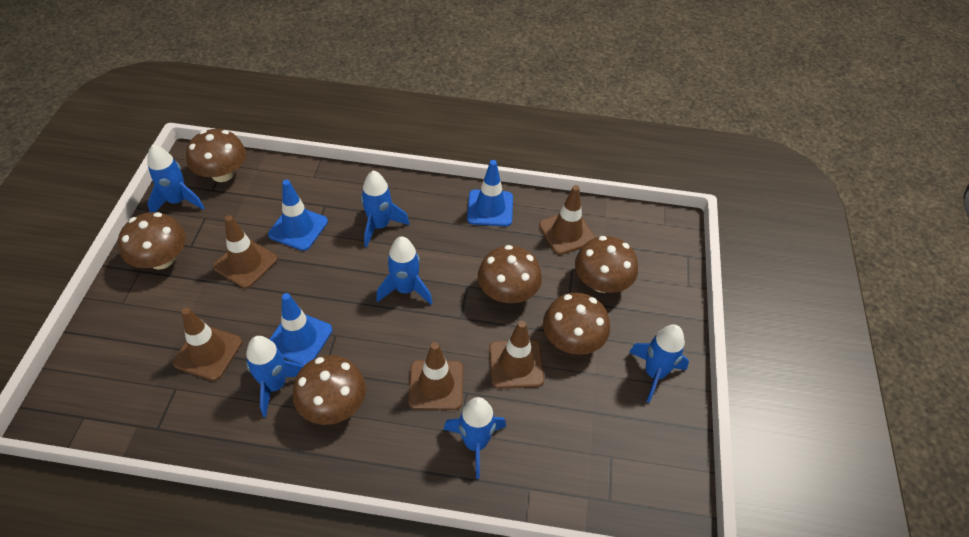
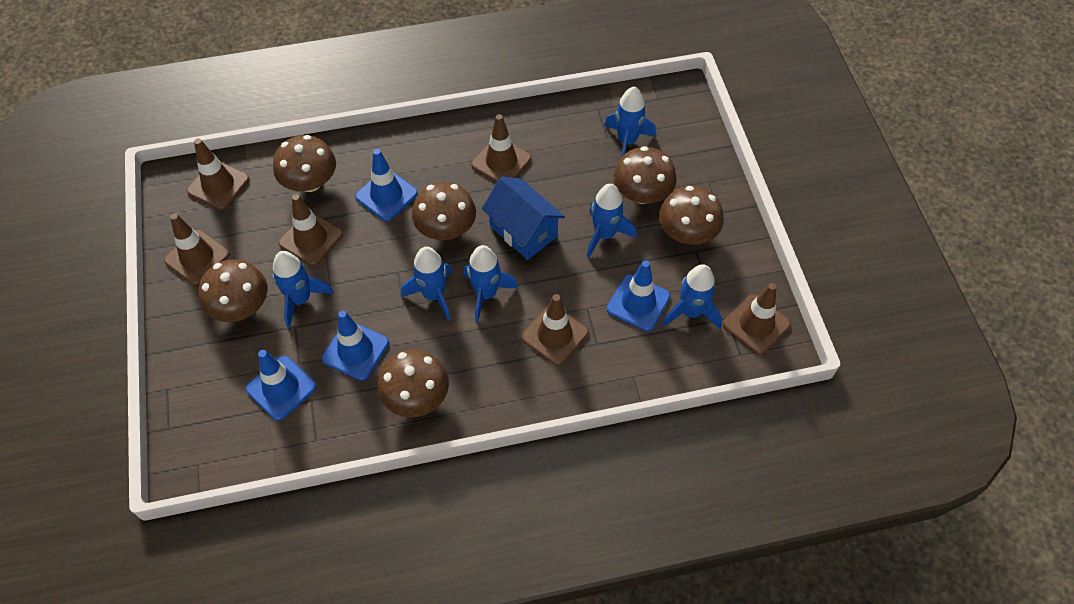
blue house: none = 0 -> [482,177,565,260] = 1
blue traffic cone: [268,180,328,251] [269,293,332,365] [467,160,513,227] = 3 -> [246,350,316,421] [322,310,389,381] [355,149,418,221] [607,260,670,331] = 4
brown traffic cone: [173,308,242,381] [213,215,277,288] [408,342,463,410] [489,321,544,389] [539,185,595,255] = 5 -> [164,213,230,285] [187,138,250,210] [279,194,343,266] [471,114,531,183] [521,294,589,366] [723,283,791,355] = 6

